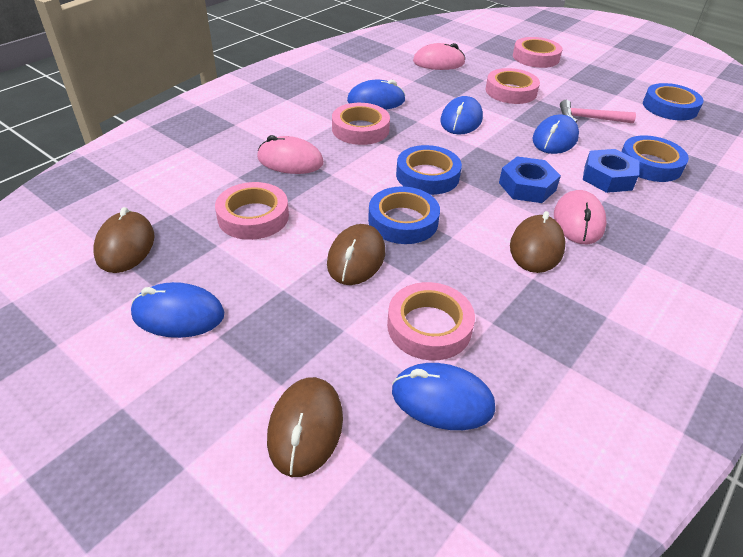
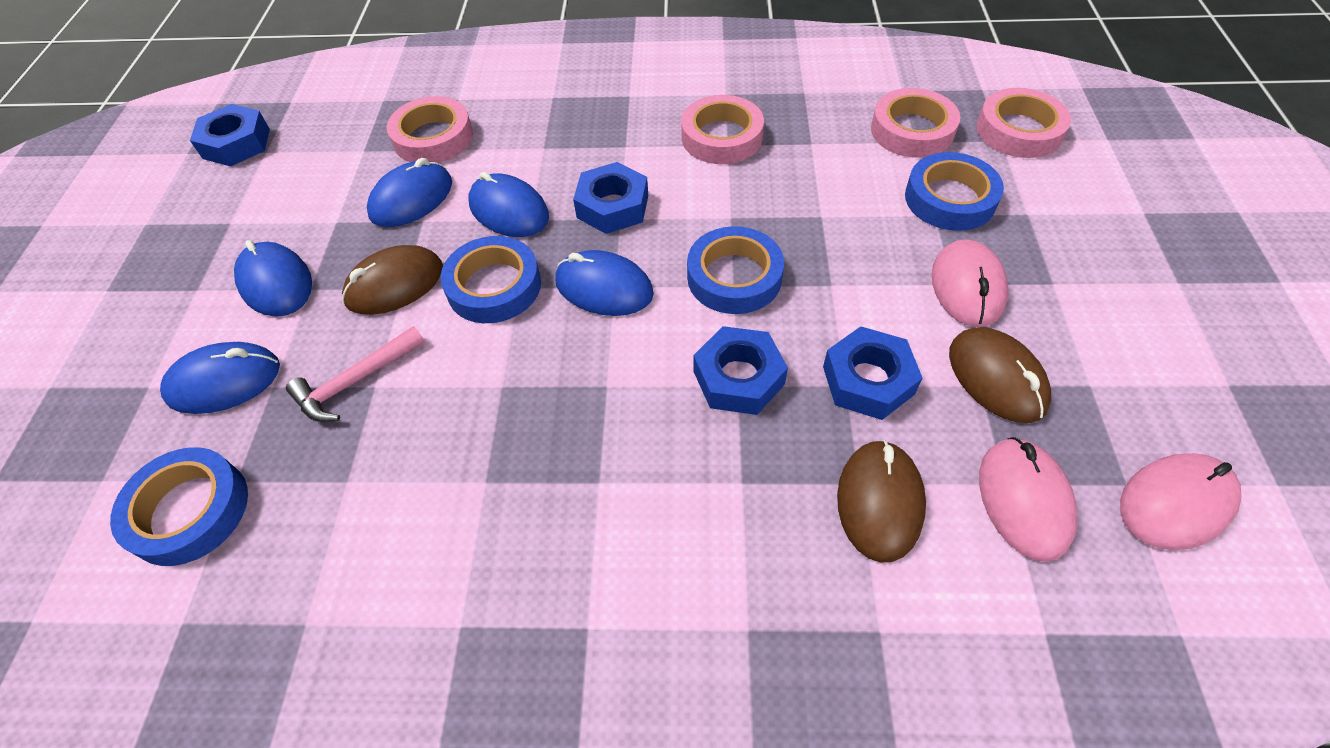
blue nut: [499,156,561,203] [583,149,639,193] = 2 -> [190,104,270,167] [573,162,648,234] [693,326,788,415] [823,326,922,420] = 4
brown mouse: [93,207,155,273] [267,377,343,477] [327,224,385,285] [510,211,565,273] = 4 -> [342,245,443,315] [837,440,926,563] [949,327,1052,423] = 3
pink tape: [215,182,289,240] [332,103,390,145] [387,282,475,360] [486,68,540,104] [513,37,562,68] = 5 -> [387,96,473,163] [681,95,764,164] [871,88,961,158] [976,88,1071,158] = 4

